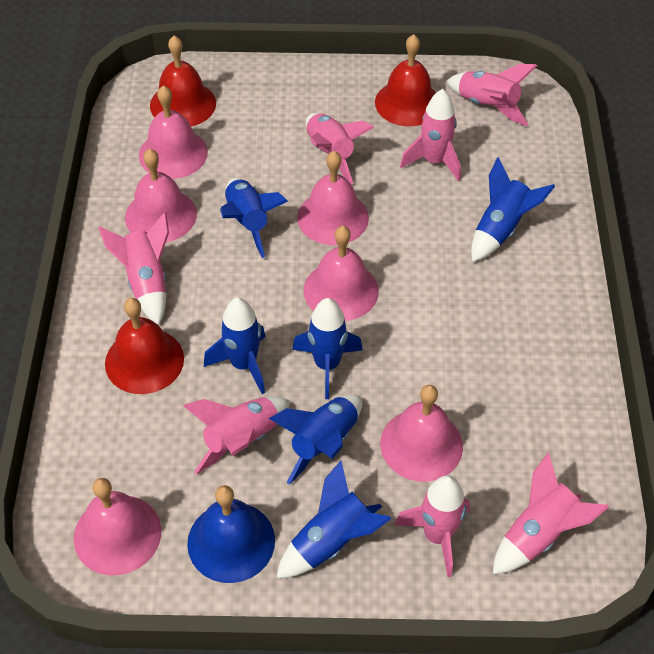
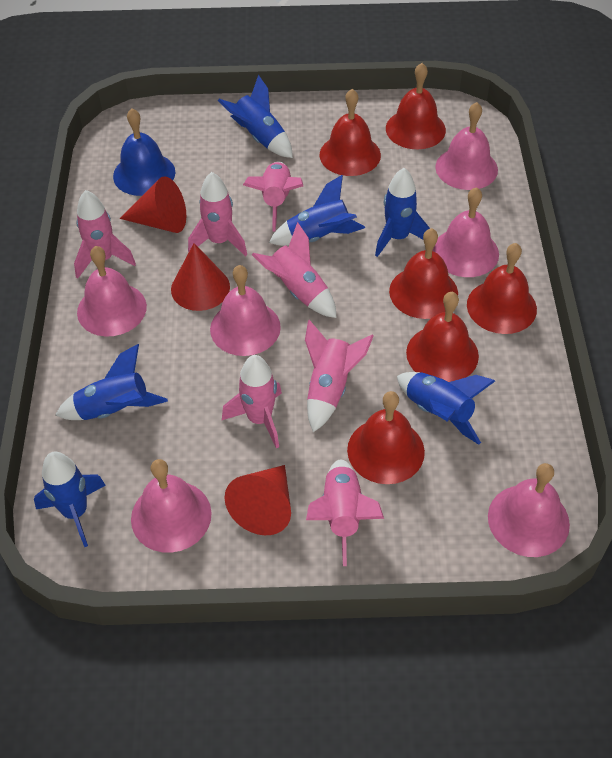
red bell: [105,298,184,394] [150,36,216,127] [375,34,436,126] = 3 -> [320,89,381,176] [347,391,425,484] [386,63,446,149] [389,228,458,319] [406,292,479,382] [467,243,537,334] = 6
red cone: none = 0 -> [120,176,186,233] [171,243,230,311] [225,465,291,535] = 3

